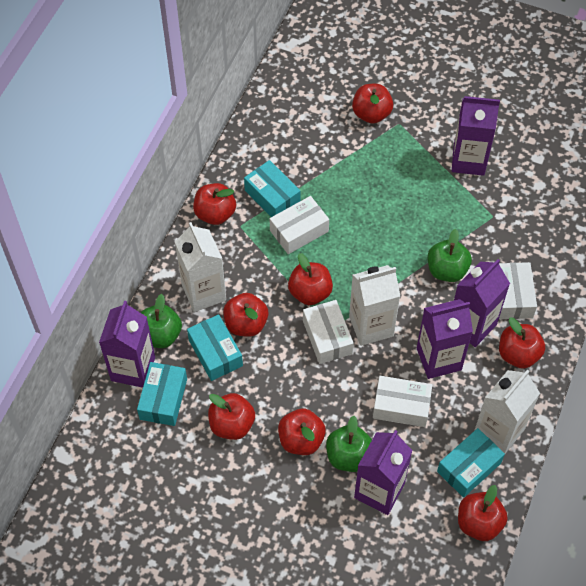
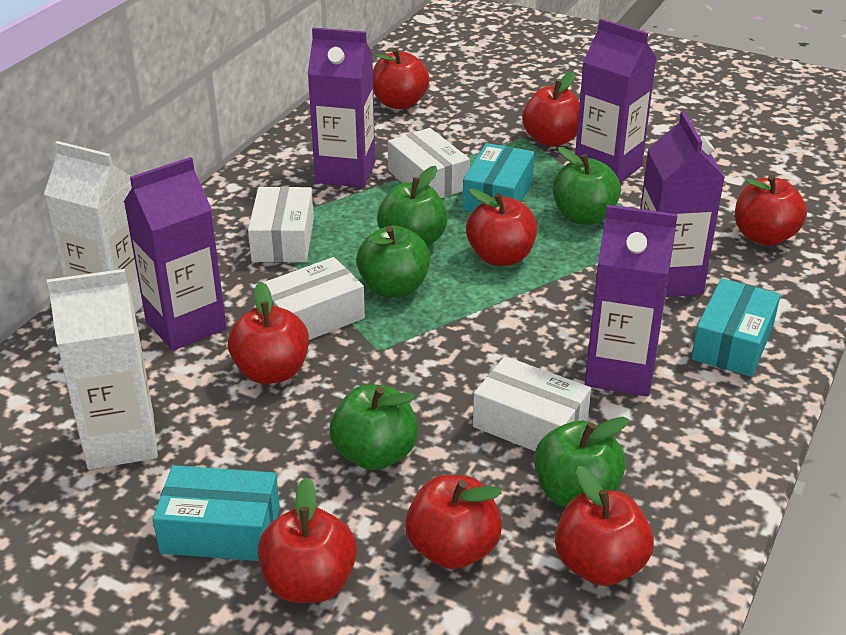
green apple: [141,294,182,348] [326,416,372,472] [428,229,472,282] = 3 -> [330,385,418,470] [356,226,430,298] [377,166,447,246] [534,417,629,508] [552,147,621,225] = 5
turquoise box: [137,362,187,426] [187,314,243,381] [244,160,301,217] [437,428,505,498] = 4 -> [153,465,280,561] [462,143,535,212] [691,278,781,377] = 3
white carton: [175,222,226,312] [349,265,400,346] [474,369,540,453] = 3 -> [44,141,143,313] [47,269,158,470] = 2

